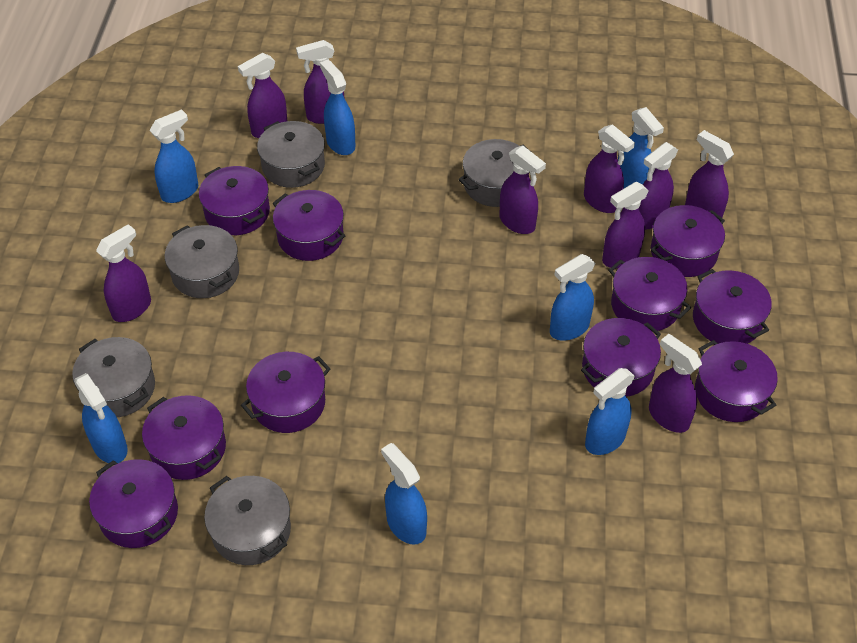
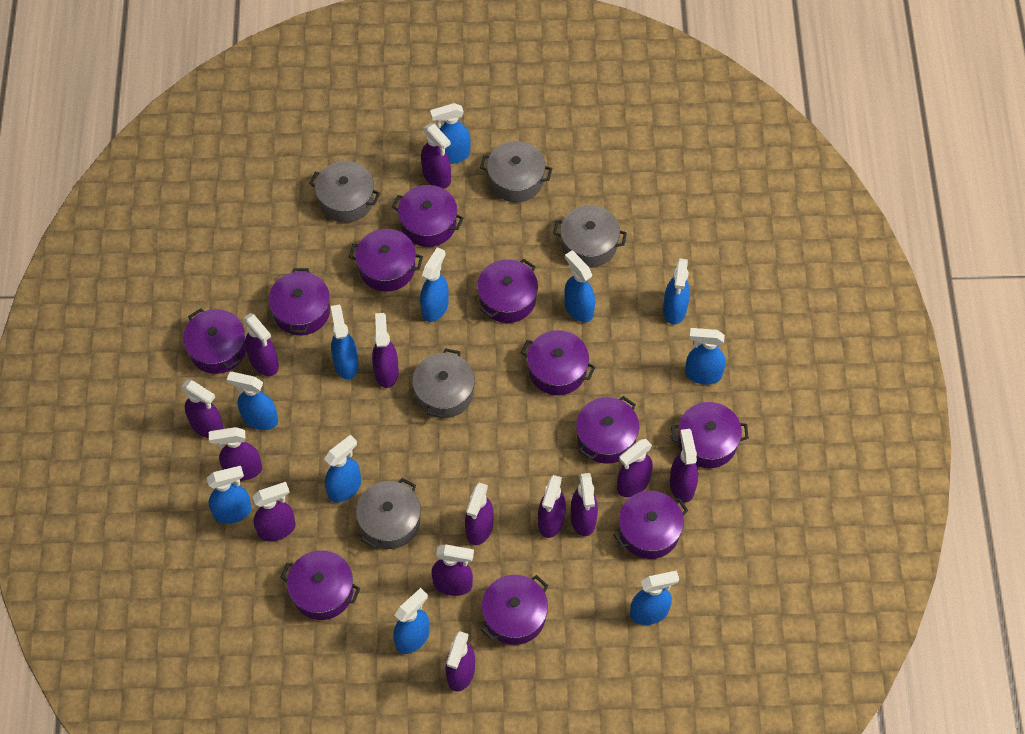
blue spray bottle: [74,373,128,463] [149,109,198,203] [320,60,355,155] [381,443,427,545] [550,254,596,341] [585,368,635,455] [618,107,664,188] = 7 -> [207,466,252,524] [226,372,278,430] [324,435,361,503] [331,305,359,380] [393,588,429,654] [420,247,449,322] [430,103,471,164] [564,251,595,323] [630,571,679,625] [663,258,690,324] [685,328,726,385] = 11
purple pot: [89,459,178,548] [142,395,226,480] [199,166,270,235] [241,352,330,433] [273,190,345,261] [581,318,661,397] [609,257,691,331] [651,205,725,277] [693,269,772,344] [695,340,778,422] = 10 -> [183,308,246,374] [269,268,330,335] [280,550,361,620] [349,229,423,292] [392,185,464,247] [477,259,538,323] [481,575,548,645] [521,330,596,395] [576,396,639,464] [613,491,688,559] [671,402,749,468] = 11
purple spray bottle: [96,224,151,322] [238,53,287,138] [296,40,344,124] [500,145,546,234] [584,124,635,213] [602,182,649,268] [638,142,678,230] [649,334,702,433] [685,130,734,222] = 9 -> [181,380,224,438] [209,427,262,481] [243,313,279,376] [252,482,296,541] [372,313,399,388] [421,123,451,189] [432,544,474,596] [446,631,475,692] [465,483,494,545] [538,475,566,538] [571,473,598,536] [617,439,653,497] [670,429,698,503] = 13

